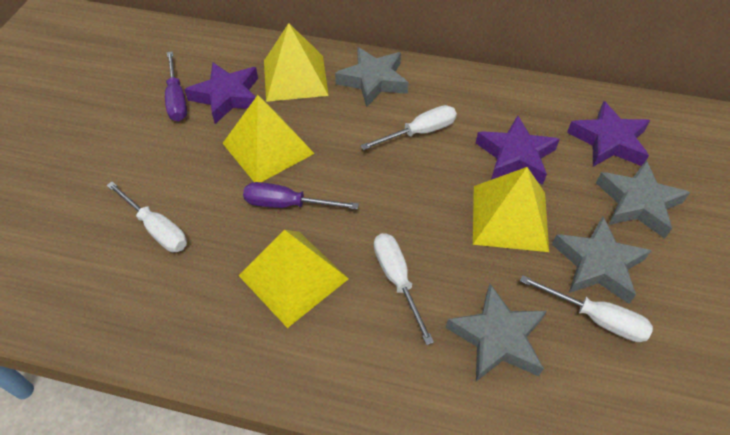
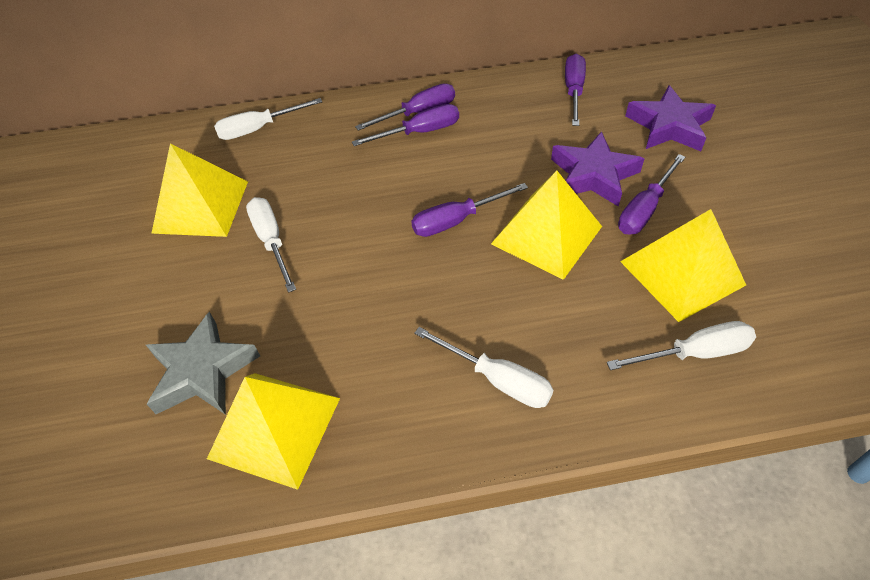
grey star: [335,47,409,107] [446,284,546,382] [552,216,652,304] [596,160,690,239] = 4 -> [146,312,260,415] = 1
purple screwdriver: [165,51,187,121] [243,182,359,210] = 2 -> [352,104,459,146] [355,84,455,131] [411,183,528,237] [565,53,586,126] [618,154,685,235] = 5
purple star: [184,62,258,124] [476,115,560,185] [567,101,650,167] = 3 -> [551,131,644,207] [625,85,716,151] = 2

